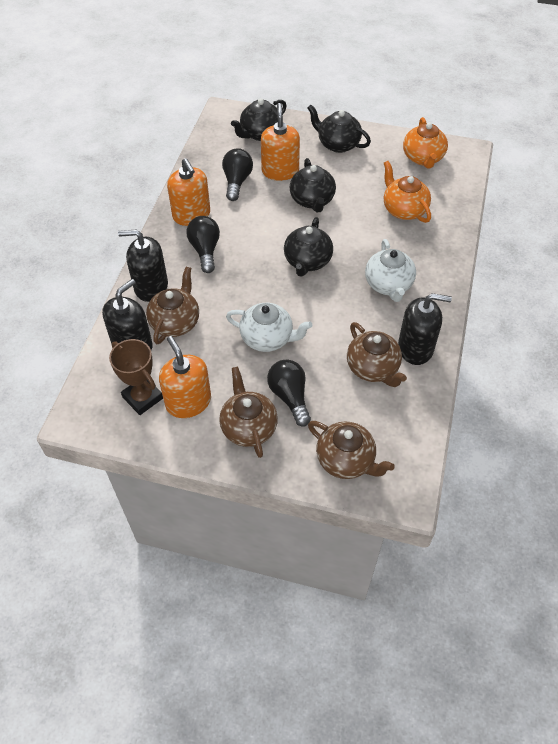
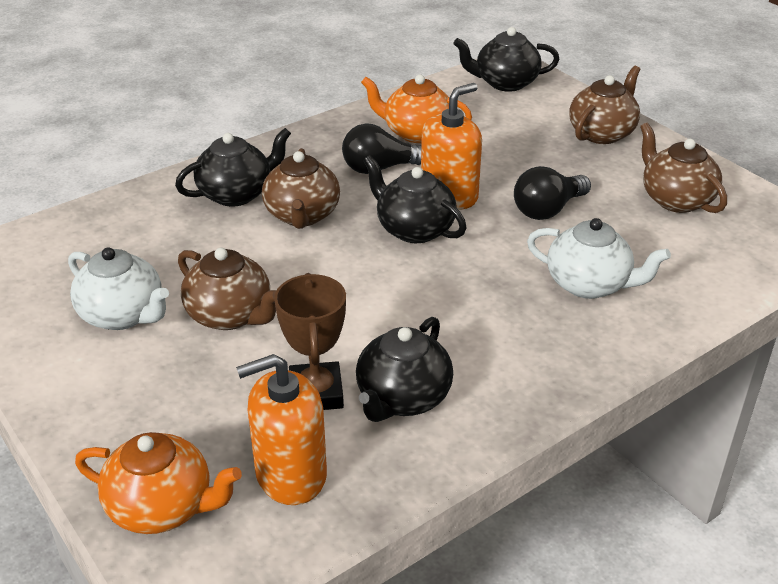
black light bulb: [186,216,220,273] [222,148,253,201] [267,360,311,426] = 3 -> [342,123,421,174] [514,166,591,220] = 2
black soap dispenser: [102,279,153,350] [118,230,168,302] [398,293,452,365] = 3 -> none = 0
orange soap dispenser: [159,336,211,418] [167,158,210,226] [261,103,300,181] = 3 -> [236,354,327,505] [421,83,482,210] = 2

